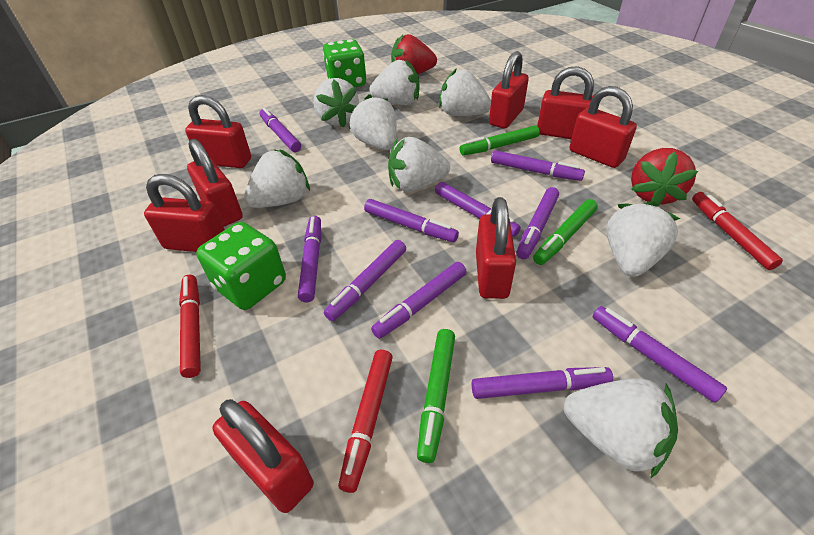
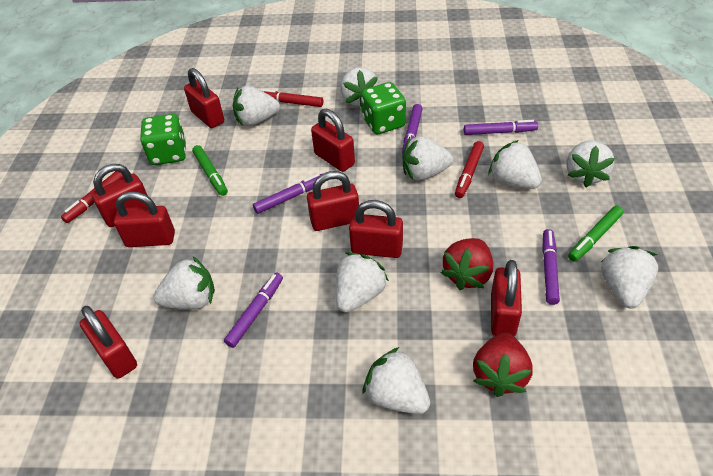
green marker: [417,329,455,463] [460,125,540,155] [533,199,598,265] = 3 -> [192,145,228,196] [568,206,624,262] = 2
purple marker: [259,107,301,152] [298,216,321,302] [324,240,406,321] [364,199,459,242] [371,262,466,339] [435,182,521,236] [472,367,613,399] [491,150,585,181] [516,187,559,259] [592,306,727,403] = 10 -> [224,273,283,348] [253,173,322,214] [402,104,423,154] [464,120,538,135] [542,229,560,305] = 5
white strawberry: [244,149,310,208] [314,78,359,128] [349,94,397,150] [369,59,419,105] [388,137,450,192] [439,68,491,116] [564,378,678,479] [606,201,680,277] = 8 -> [153,256,215,309] [233,86,280,126] [336,252,389,313] [341,67,379,107] [362,347,430,414] [402,136,453,180] [488,140,542,189] [566,140,615,187] [601,246,658,309] = 9

